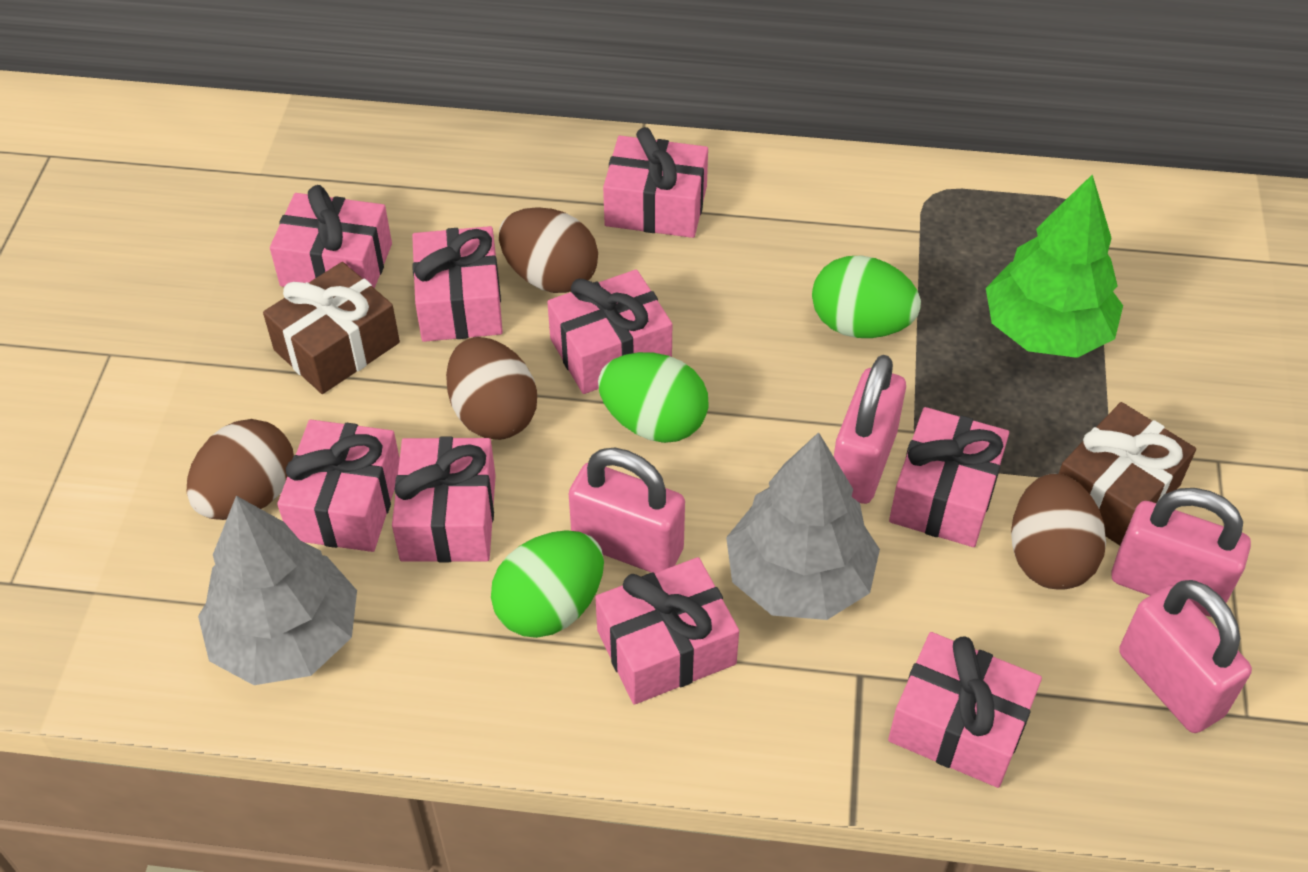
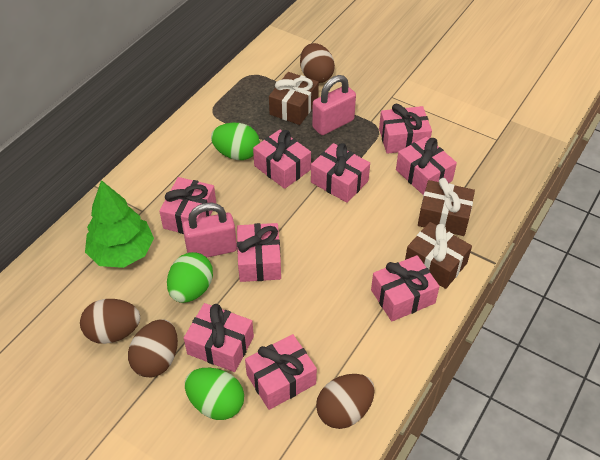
brown gift: [263,262,400,394] [1059,402,1196,546] = 2 -> [269,72,319,125] [405,222,472,289] [418,178,475,236] = 3
grey tree: [198,496,357,685] [726,432,880,620] = 2 -> none = 0
pink padlock: [569,448,685,573] [834,355,906,504] [1111,488,1251,617] [1119,580,1252,733] = 4 -> [182,203,237,258] [312,75,356,135] = 2

